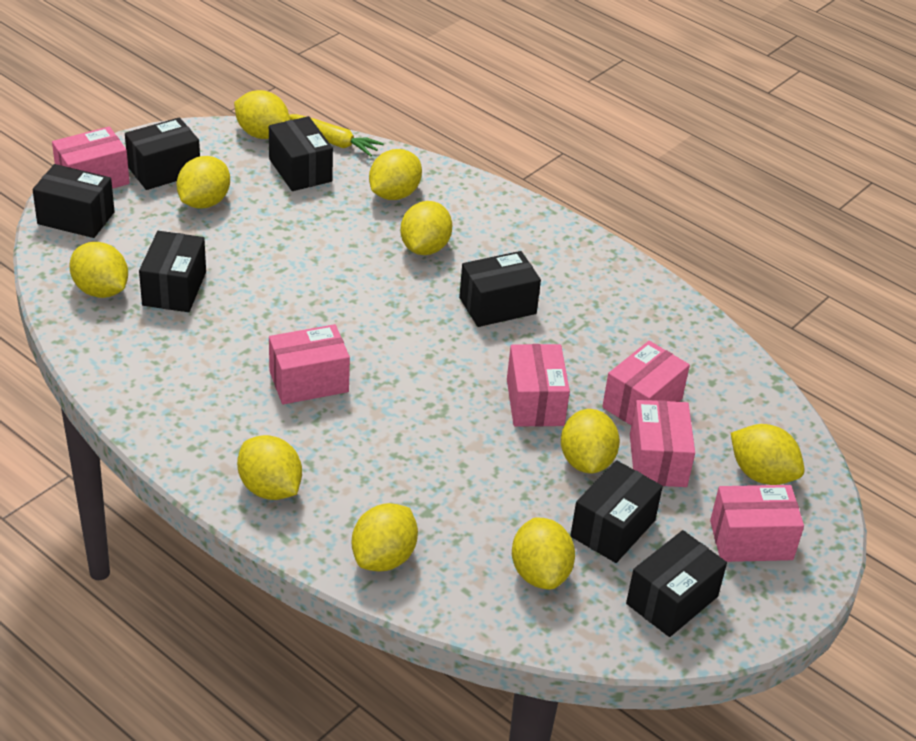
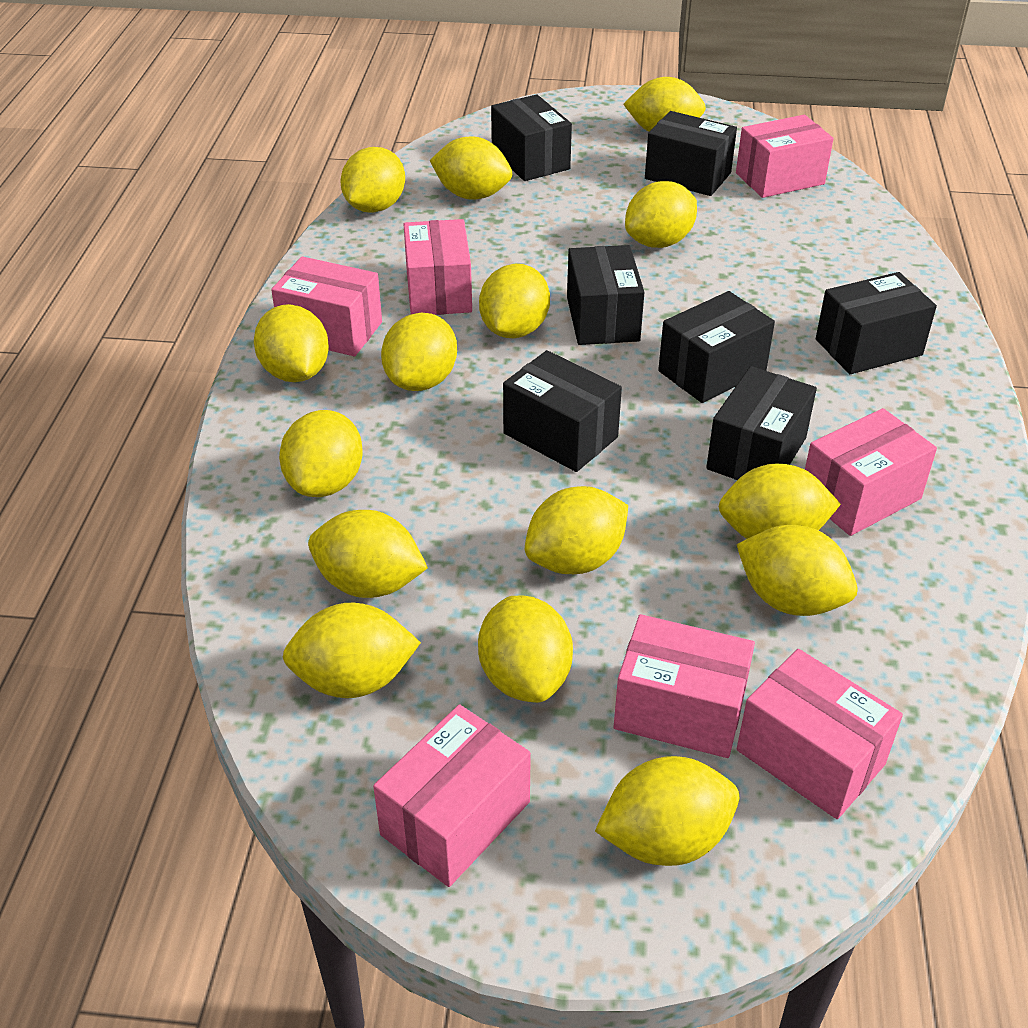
pink box: [52,127,130,189] [269,324,350,404] [507,344,570,427] [602,341,690,425] [630,400,695,487] [710,485,804,562] = 6 -> [271,256,382,356] [373,704,531,887] [404,219,472,315] [614,614,755,758] [736,115,834,198] [737,649,903,819] [805,408,937,536] = 7
yellow carrot: [289,114,384,157] = 1 -> none = 0
yellow lemon: [69,242,128,298] [176,156,230,209] [234,90,290,139] [237,435,302,500] [352,503,418,572] [369,149,422,200] [400,201,452,255] [512,517,575,590] [561,409,620,474] [731,424,805,485] = 10 -> [254,304,329,382] [279,410,363,497] [283,603,421,698] [308,510,428,598] [340,147,405,213] [381,312,457,391] [430,136,512,200] [478,595,573,703] [479,264,550,338] [525,486,628,574] [595,756,739,866] [623,77,706,132] [625,181,697,248] [719,464,841,539] [736,525,858,616] = 15

